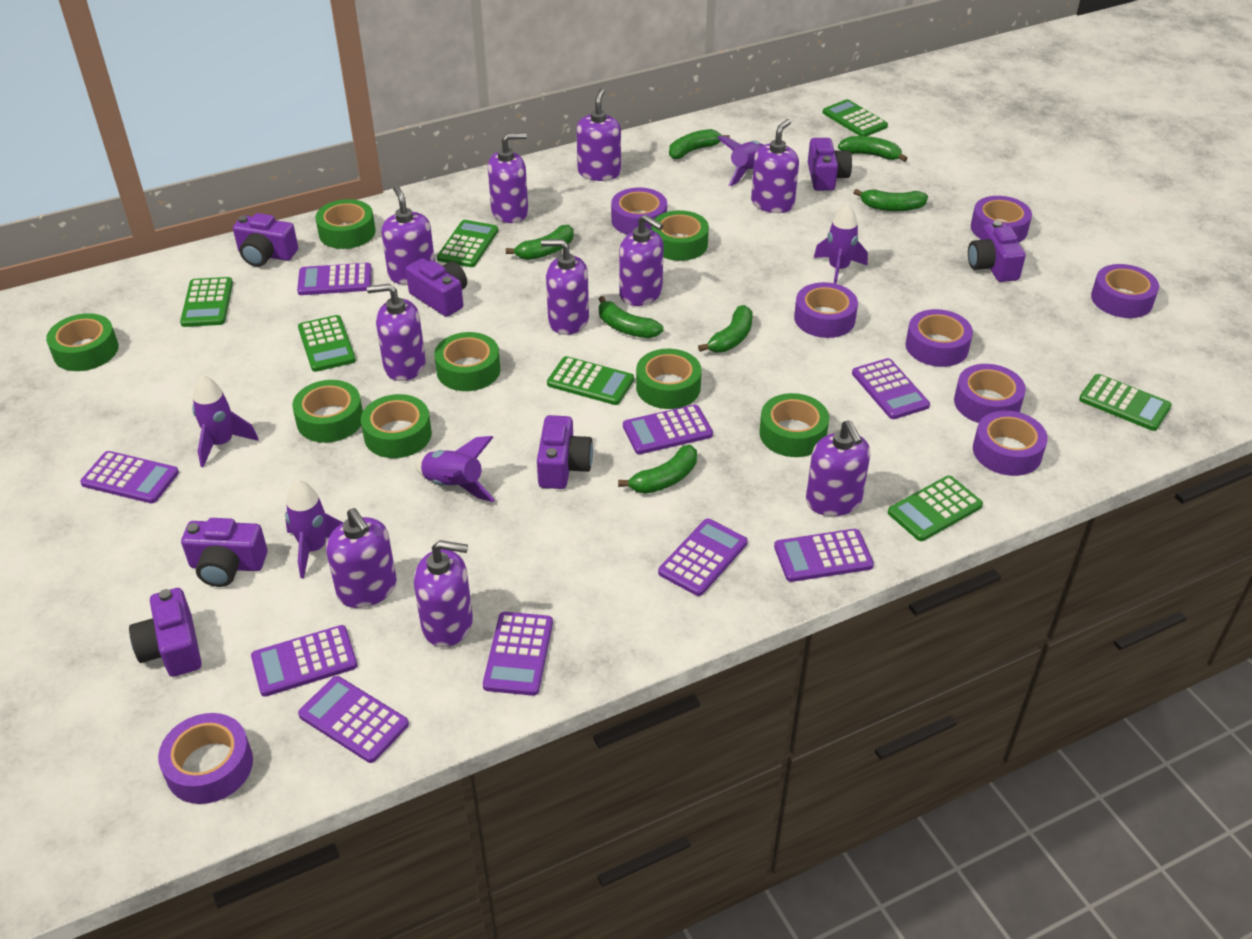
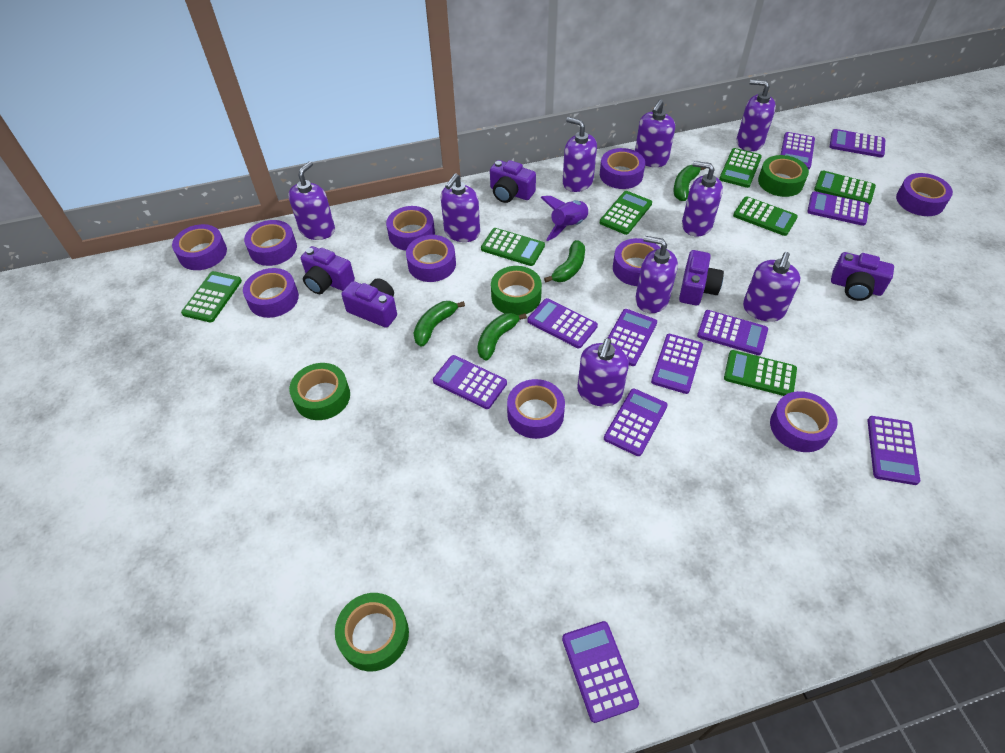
green banana: [506,225,574,260] [599,296,664,338] [618,445,697,494] [669,129,730,159] [698,305,753,352] [838,136,908,162] [853,189,928,211] = 7 -> [413,301,465,347] [477,313,527,360] [544,240,585,282] [674,165,706,201] = 4
green tape: [46,313,118,371] [292,380,363,443] [315,199,376,249] [361,394,432,458] [434,332,500,391] [636,349,702,409] [651,210,709,261] [759,393,829,457] = 8 -> [289,363,350,420] [335,593,409,671] [491,266,542,315] [758,155,809,197] = 4
purple calculator: [80,451,179,503] [251,625,358,697] [297,263,372,295] [298,676,409,763] [483,612,553,696] [623,405,713,454] [658,519,748,596] [774,529,874,582] [852,358,930,419] = 9 -> [433,355,507,409] [528,298,598,348] [562,621,639,723] [604,389,668,456] [608,309,657,366] [651,334,703,394] [697,310,768,355] [781,132,815,170] [807,191,869,226] [830,129,885,158] [867,416,920,485] = 11
purple camera: [129,588,202,677] [181,518,268,587] [233,213,298,267] [406,258,467,317] [537,415,593,489] [808,138,852,191] [968,221,1026,282] = 7 -> [301,246,355,294] [341,278,397,328] [490,160,536,203] [679,250,724,306] [831,252,894,301] = 5
purple rocket: [192,375,259,467] [285,480,343,578] [414,436,495,502] [717,136,763,186] [814,203,868,284] = 5 -> [540,196,591,241] = 1
purple soap dispenser: [326,508,397,608] [367,284,426,381] [381,185,435,285] [414,540,473,647] [488,133,528,223] [541,239,589,335] [576,89,621,181] [619,214,663,306] [751,119,799,213] [806,420,870,516] = 10 -> [288,161,335,240] [440,173,480,242] [563,117,597,192] [577,338,629,407] [635,99,675,167] [635,236,678,313] [682,161,723,236] [737,80,776,151] [743,252,800,322] = 9
purple tape: [158,713,253,804] [611,187,667,235] [794,282,858,338] [906,309,973,367] [954,364,1026,423] [971,196,1032,243] [973,411,1048,476] [1091,264,1159,318] = 8 -> [172,224,227,270] [243,268,299,318] [244,220,297,266] [386,206,435,251] [406,235,456,282] [507,379,565,439] [600,148,645,189] [613,238,660,286] [770,391,838,452] [896,173,953,216] = 10

